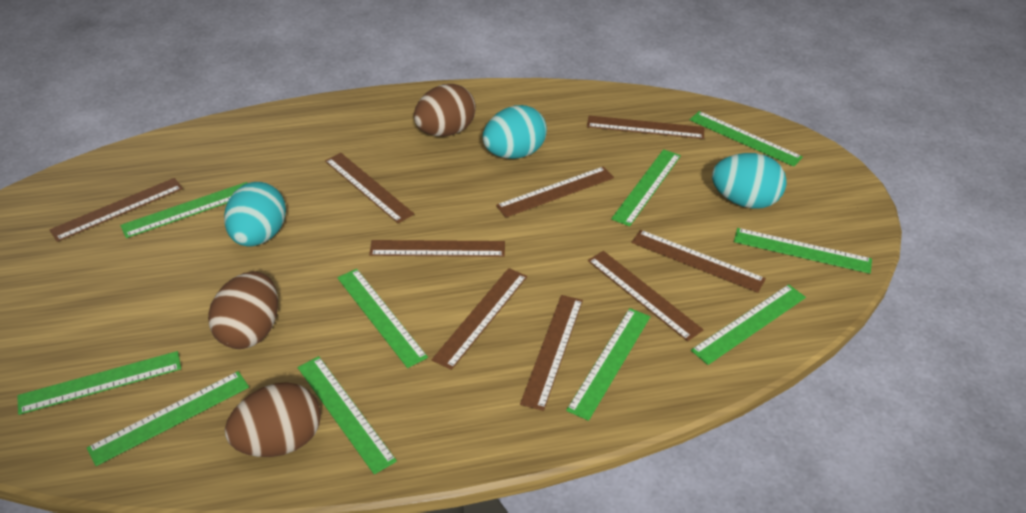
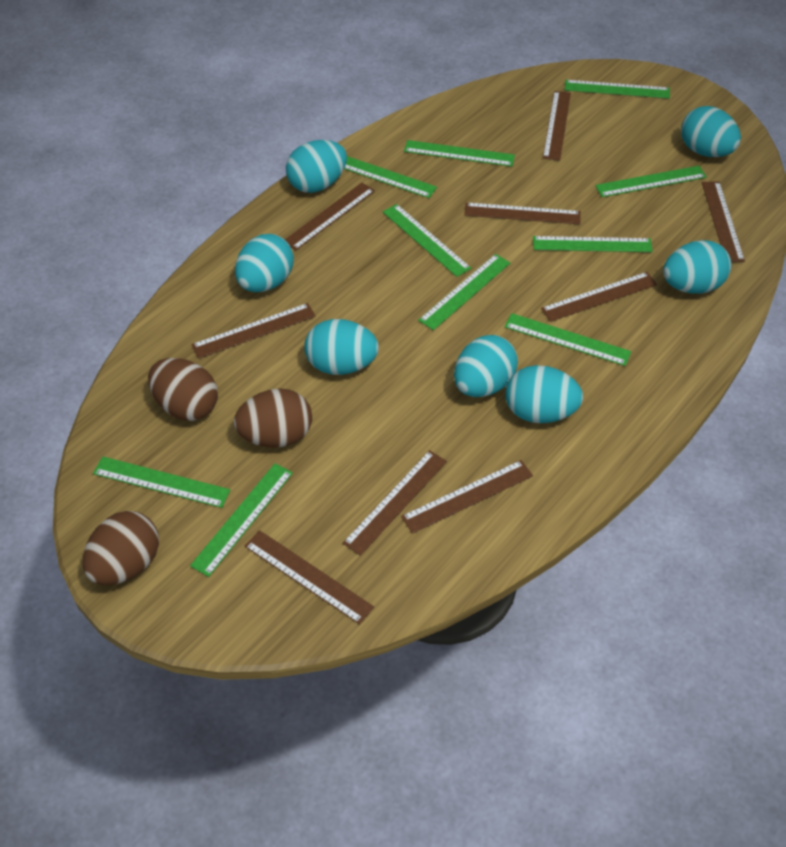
turquoise egg: [224,182,286,247] [482,105,547,159] [712,153,787,208] = 3 -> [235,234,294,292] [286,140,347,193] [304,319,379,375] [454,335,518,397] [505,365,583,423] [663,240,731,294] [681,106,741,157] = 7

